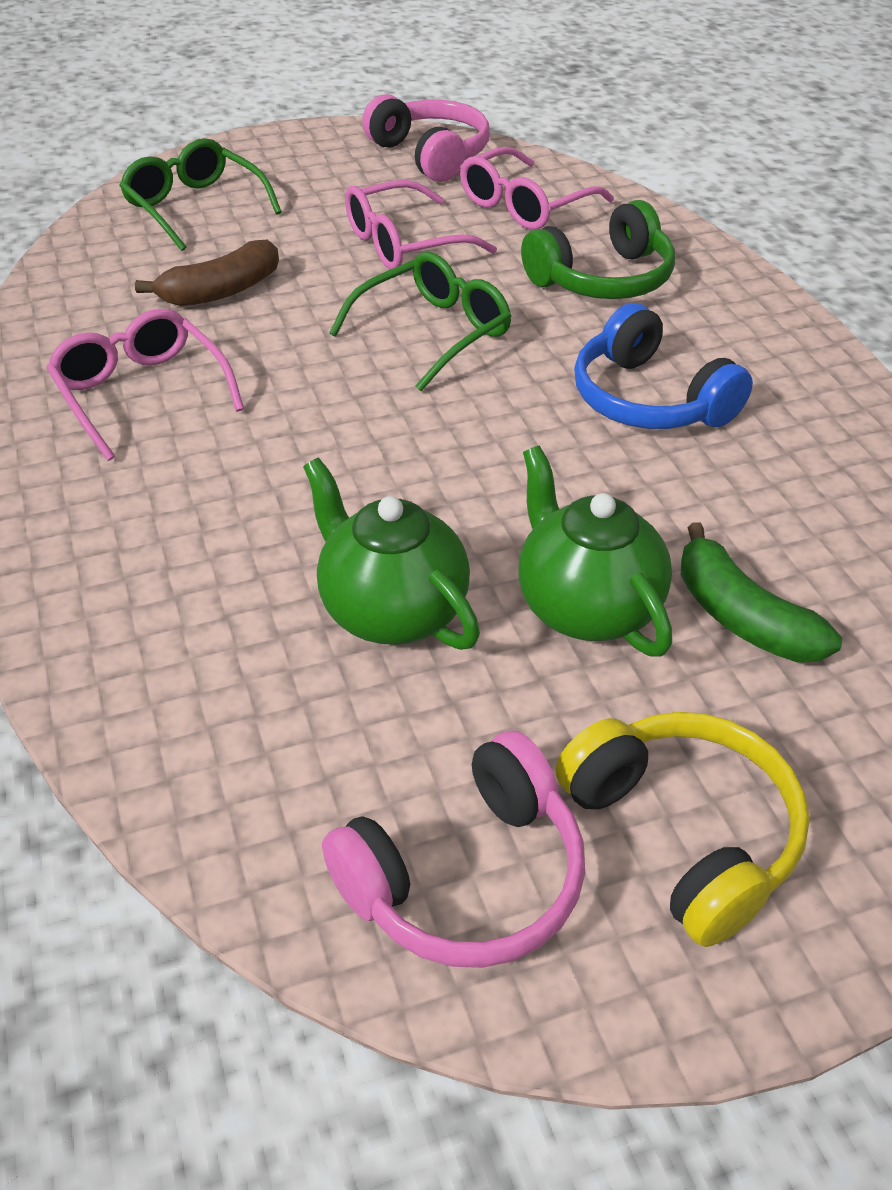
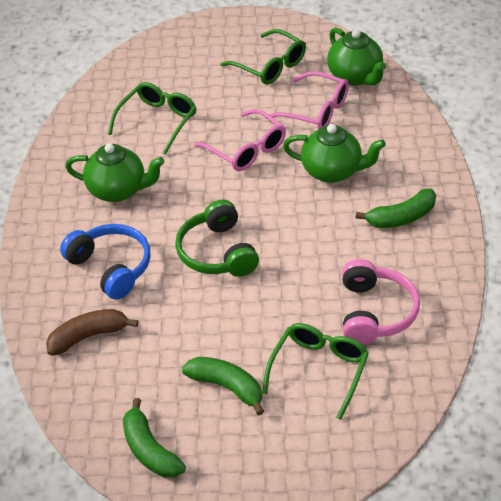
green banana: [681,522,842,662] = 1 -> [122,398,186,478] [182,357,264,416] [356,189,436,228] = 3
green glasses: [119,138,282,251] [329,252,511,391] = 2 -> [108,82,197,155] [220,29,306,85] [262,323,369,420] = 3
green teapot: [303,457,480,650] [518,446,672,656] = 2 -> [65,143,165,202] [283,124,386,183] [327,28,386,86] = 3
pink glasses: [46,309,244,461] [345,180,497,270] [460,147,614,230] = 3 -> [194,109,286,171] [265,71,349,130] = 2
pink headphones: [322,730,585,968] [362,94,490,182] = 2 -> [342,259,420,345] = 1
yellow headphones: [555,712,810,947] = 1 -> none = 0

